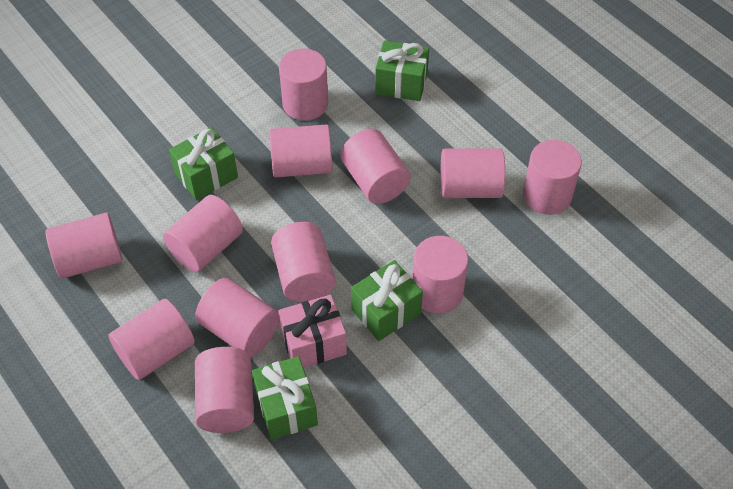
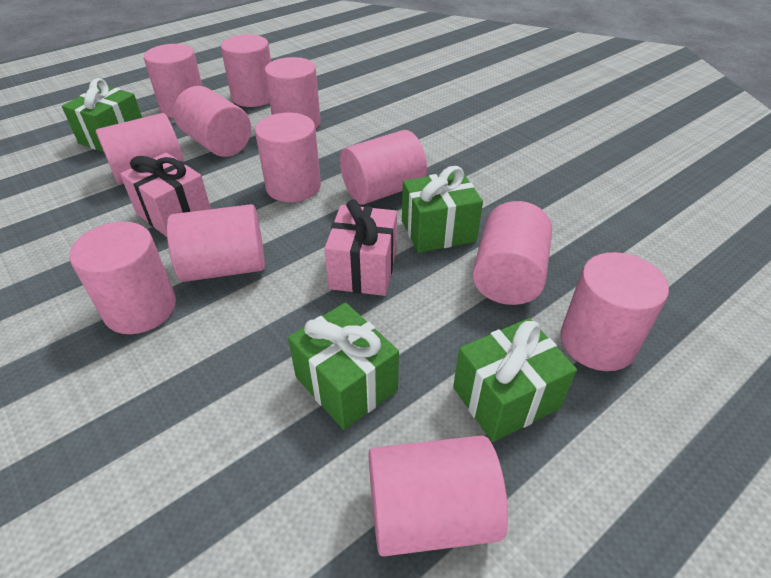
pink gift: [278,295,347,368] = 1 -> [120,152,211,237] [324,199,397,296] = 2

